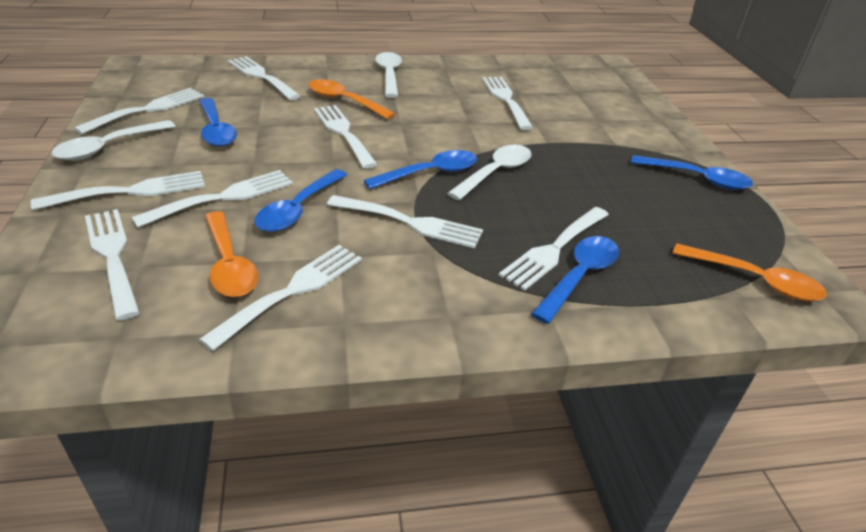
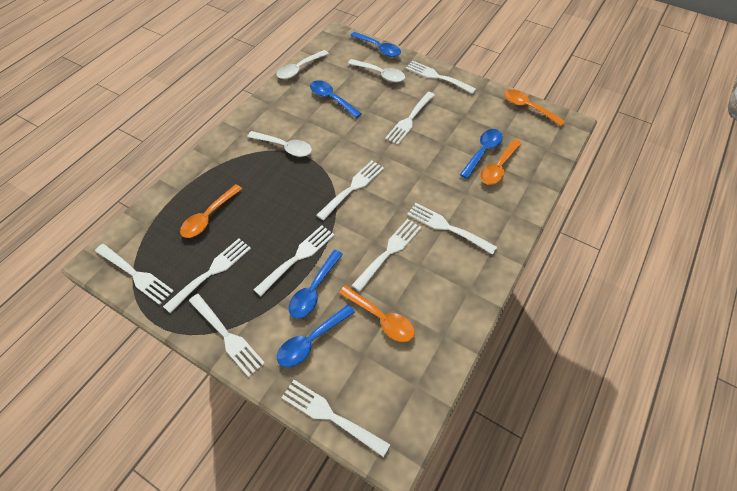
orange spoon: [205,211,258,297] [308,79,395,119] [672,244,827,301] = 3 -> [180,184,242,238] [339,285,415,342] [480,139,522,185] [504,89,565,126] = 4

